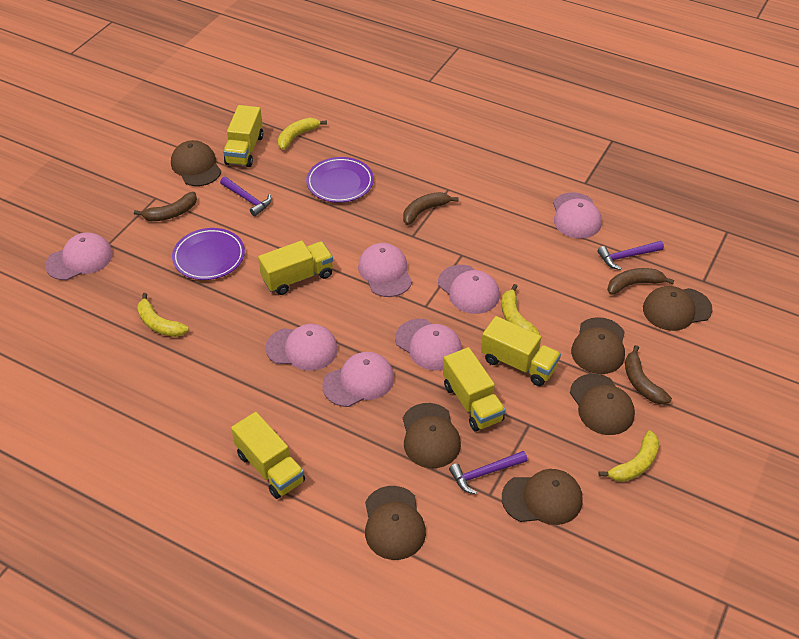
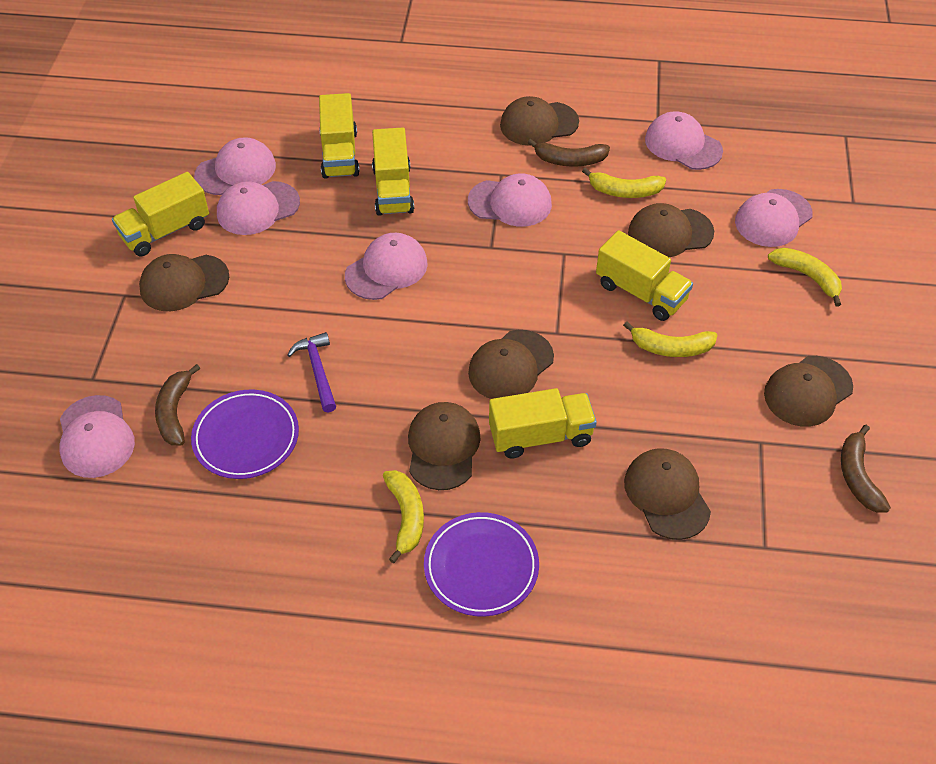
brown banana: [134,192,197,221] [403,192,459,225] [607,268,674,295] [625,345,672,404] = 4 -> [155,364,200,446] [527,139,610,167] [841,425,891,512] = 3
purple hammer: [220,177,272,216] [449,451,527,494] [597,241,664,270] = 3 -> [287,332,336,412] = 1

